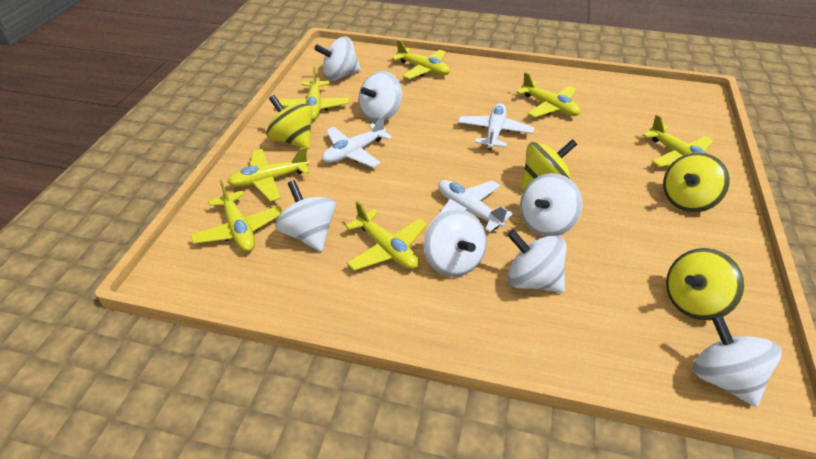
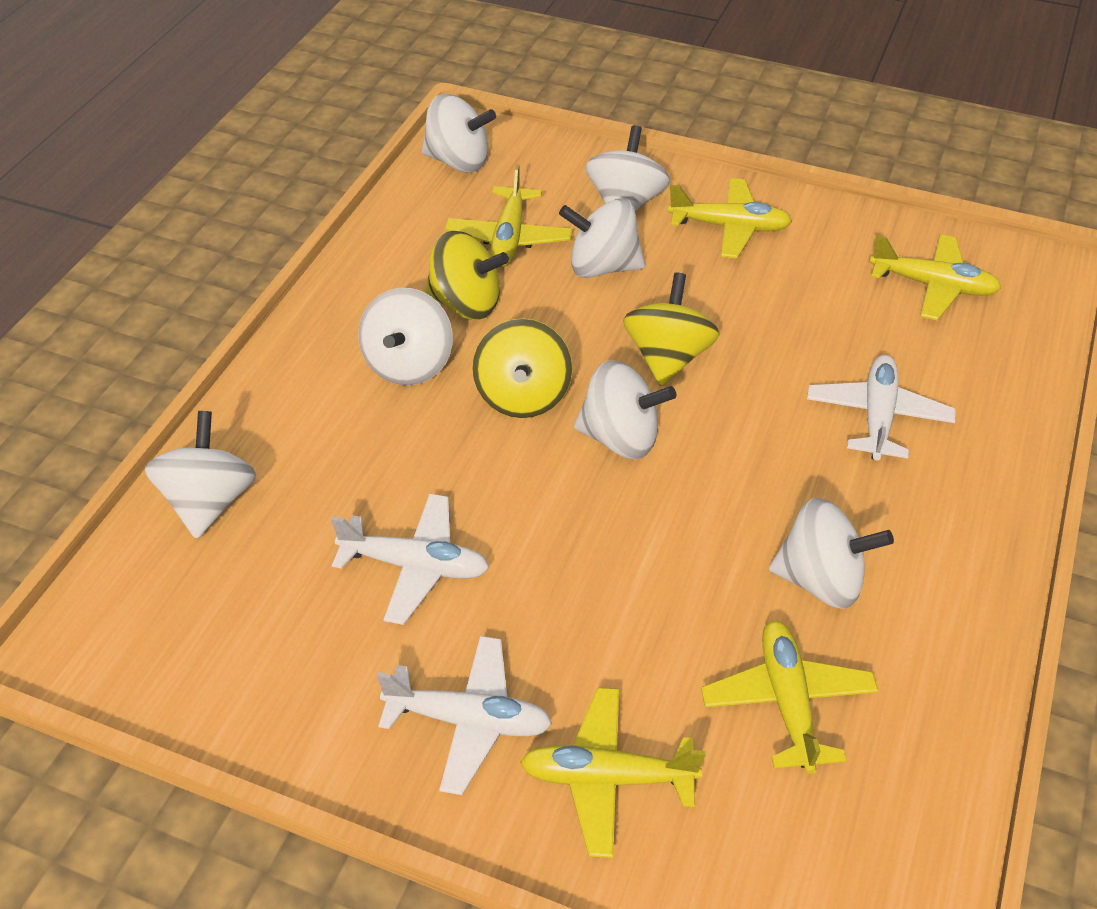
yellow plane: [190,180,283,252] [227,147,310,202] [278,67,349,121] [346,201,427,271] [392,40,450,79] [516,72,581,118] [643,114,713,167] = 7 -> [445,164,572,267] [520,688,706,858] [668,178,792,259] [701,621,879,774] [870,234,1002,321] = 5
yellow spinning top: [266,95,313,149] [521,139,577,190] [663,152,730,213] [666,248,745,321] = 4 -> [425,231,509,320] [472,318,573,418] [623,273,720,386] = 3

